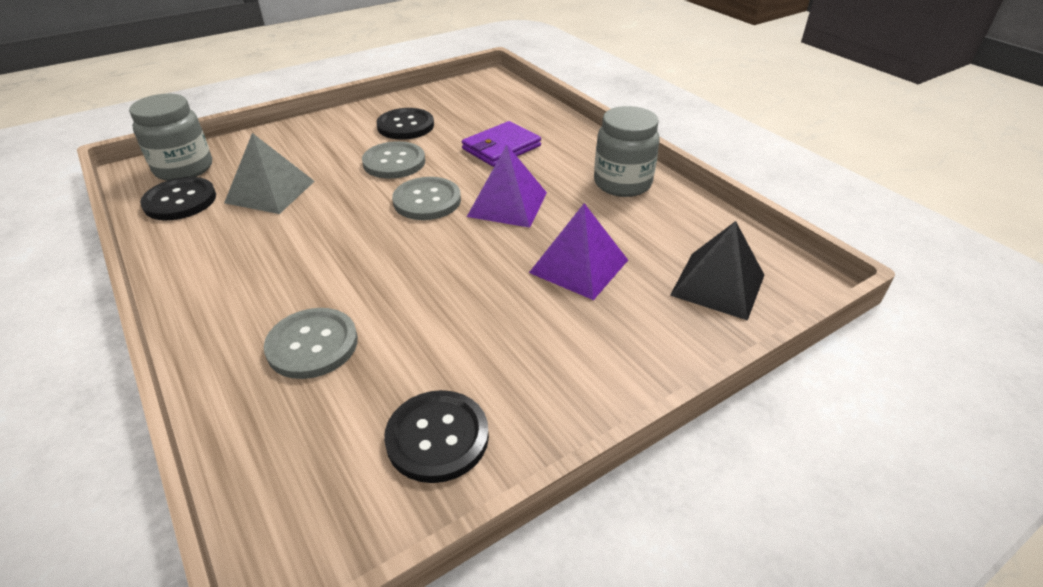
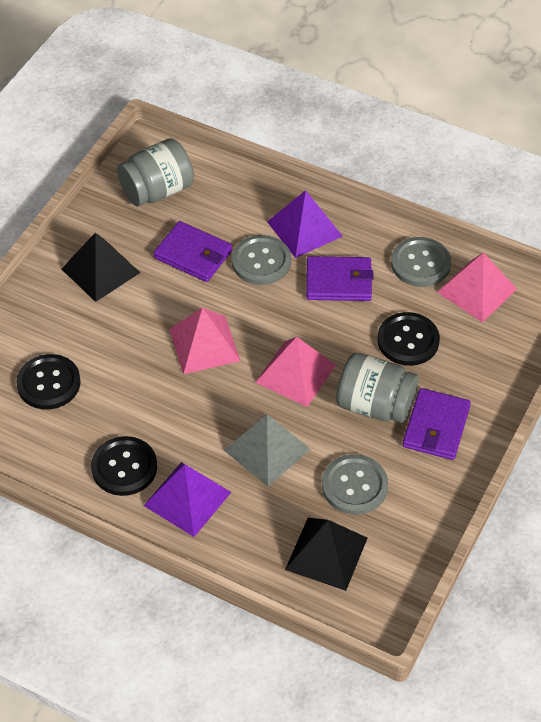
black pyramid: [670,221,764,321] = 1 -> [62,233,140,302] [285,518,367,591] = 2
pink pyramid: none = 0 -> [169,307,241,374] [255,337,336,407] [437,253,517,323] = 3
purple wallet: [462,121,541,167] = 1 -> [154,221,232,282] [306,256,373,301] [402,388,471,460] = 3

